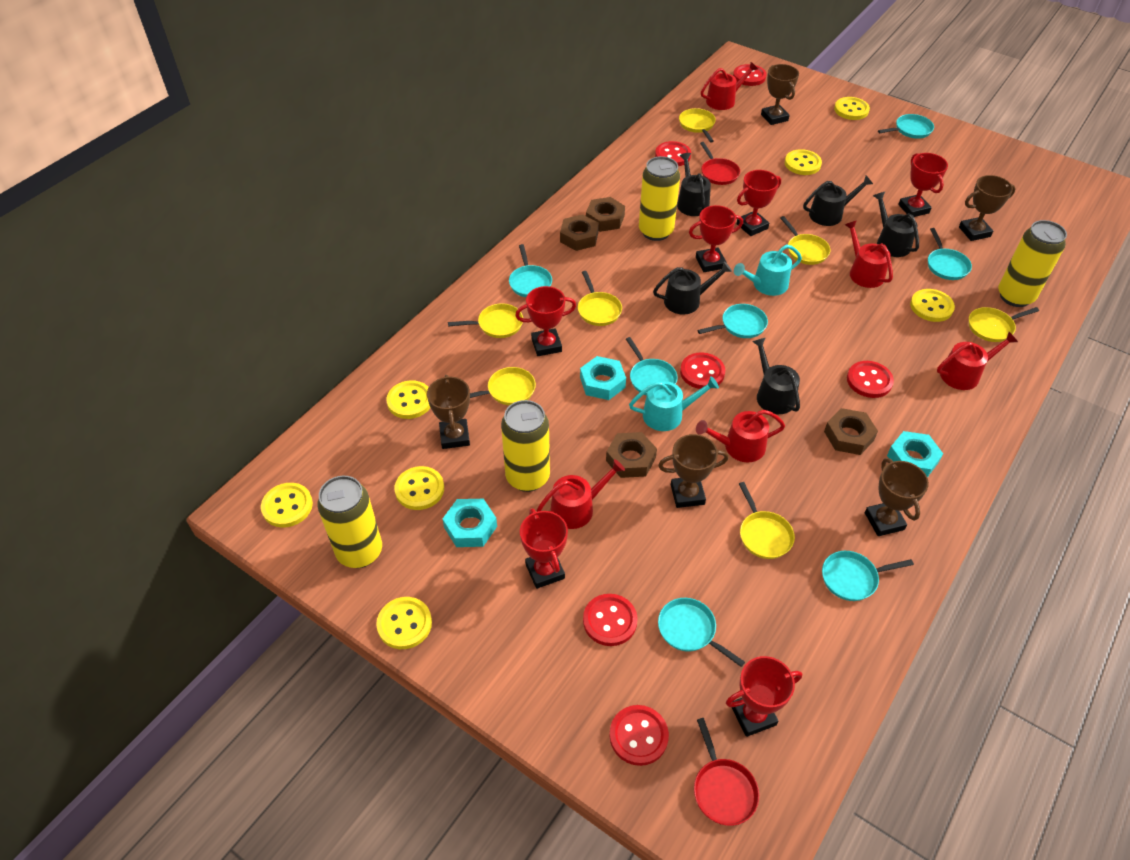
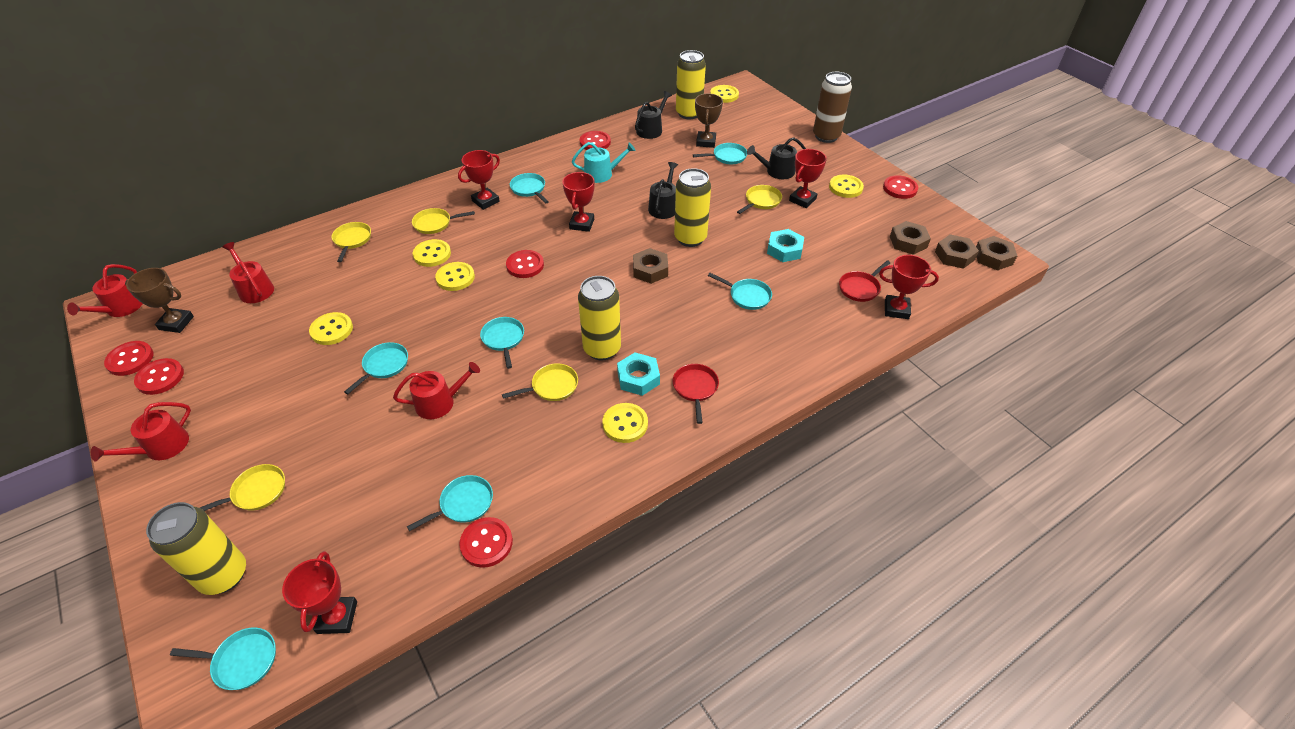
black watering can: [653,261,732,315] [677,153,711,216] [752,337,800,414] [803,176,873,226] [873,192,919,257] = 5 -> [635,91,672,139] [648,162,678,219] [747,137,806,179] = 3
brown can: none = 0 -> [813,72,852,143] = 1
brown trophy: [427,375,470,449] [658,434,728,508] [761,64,799,125] [865,458,929,536] [959,175,1016,241] = 5 -> [125,268,194,333] [695,93,723,148] = 2
red trophy: [515,286,576,356] [520,508,568,589] [689,205,743,272] [726,656,802,737] [737,170,781,236] [898,153,948,217] = 6 -> [282,551,357,634] [458,150,500,210] [562,172,595,232] [789,149,827,208] [879,255,939,319] = 5
red watering can: [537,459,625,529] [696,410,785,462] [701,62,758,110] [845,220,893,288] [937,332,1018,390] = 5 -> [67,264,143,317] [91,402,191,462] [222,242,274,303] [393,362,480,419] = 4
turquoise nut: [443,499,497,547] [580,356,626,400] [887,431,943,477] = 3 -> [617,352,660,396] [767,229,804,262] = 2
turquoise watering can: [629,376,719,431] [734,245,802,296] = 2 -> [572,142,635,183] = 1
yellow button: [261,483,313,528] [376,597,432,649] [386,380,430,419] [394,466,444,510] [785,149,822,175] [834,97,870,120] [910,289,955,322] = 7 -> [309,312,353,345] [413,239,451,267] [435,262,475,291] [602,403,648,443] [710,85,739,103] [829,174,864,198] = 6
yellow pan: [448,303,523,338] [470,367,536,405] [578,271,622,326] [679,108,716,143] [739,482,795,559] [780,216,830,265] [969,307,1039,342] = 7 -> [200,464,285,511] [332,222,371,262] [412,208,475,234] [502,363,578,401] [737,185,782,214] = 5

